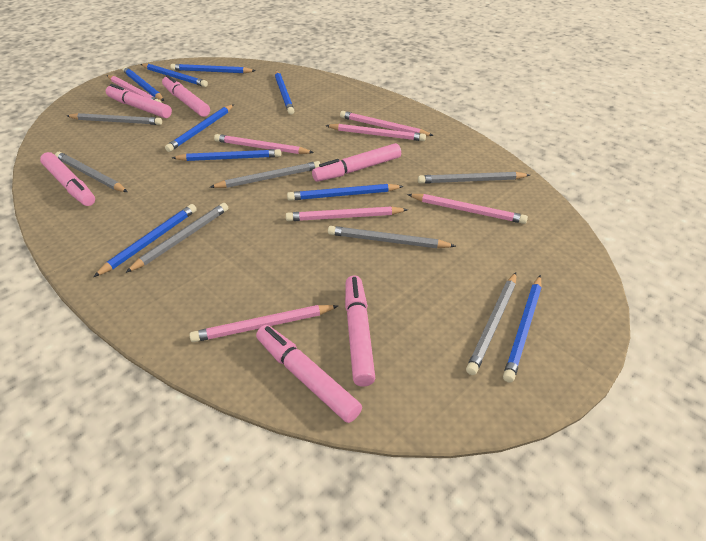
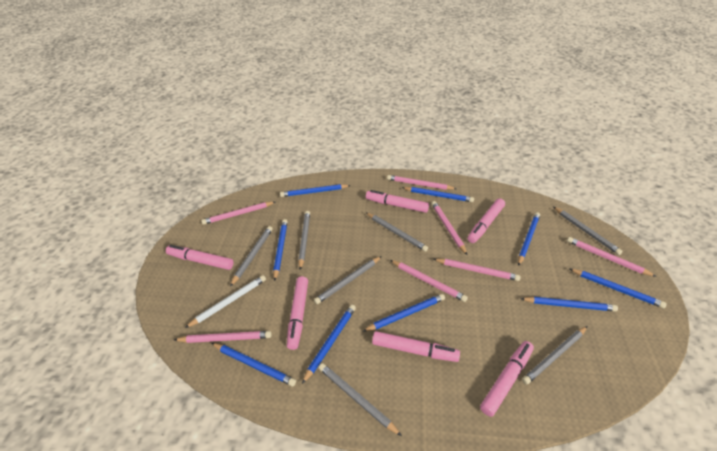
white pencil: none = 0 -> [185,275,266,328] = 1

